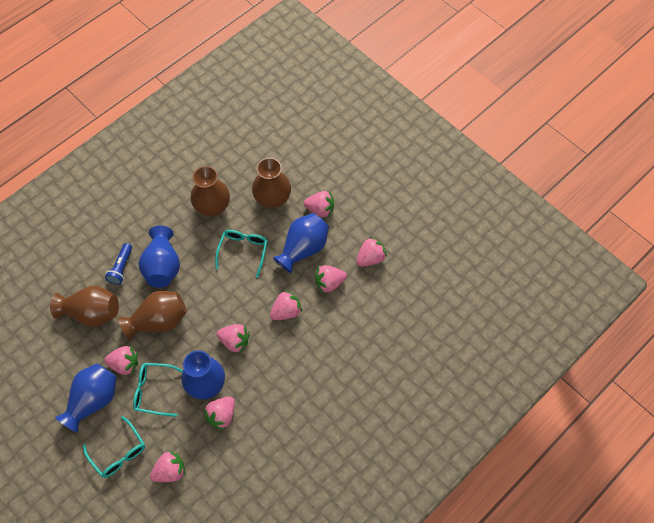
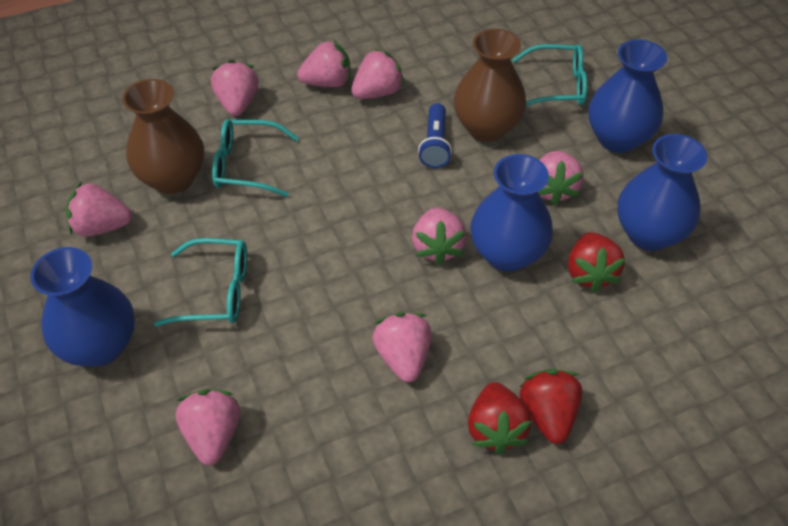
brown vase: [50,285,119,327] [119,291,187,340] [191,166,230,216] [252,158,291,208] = 4 -> [122,79,204,194] [454,29,526,142] = 2
red strawberry: none = 0 -> [468,382,532,454] [520,369,583,444] [568,232,626,292] = 3

